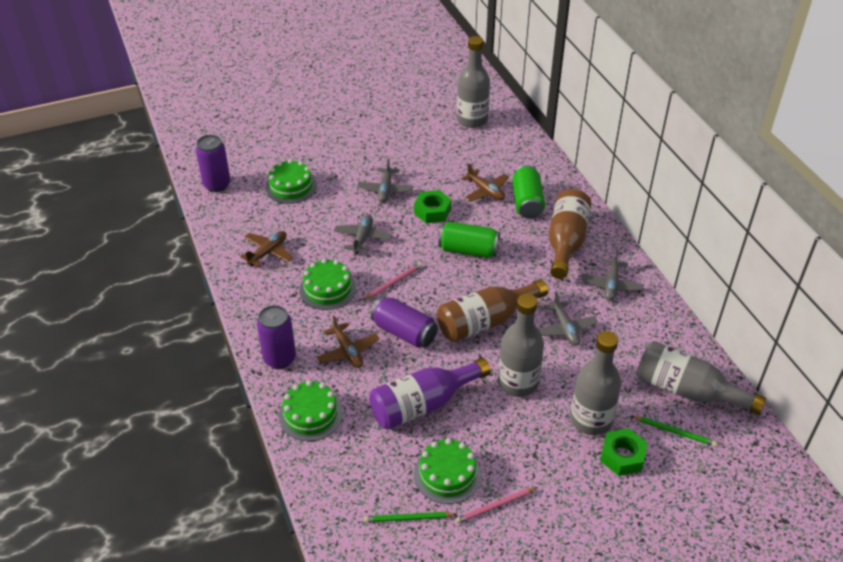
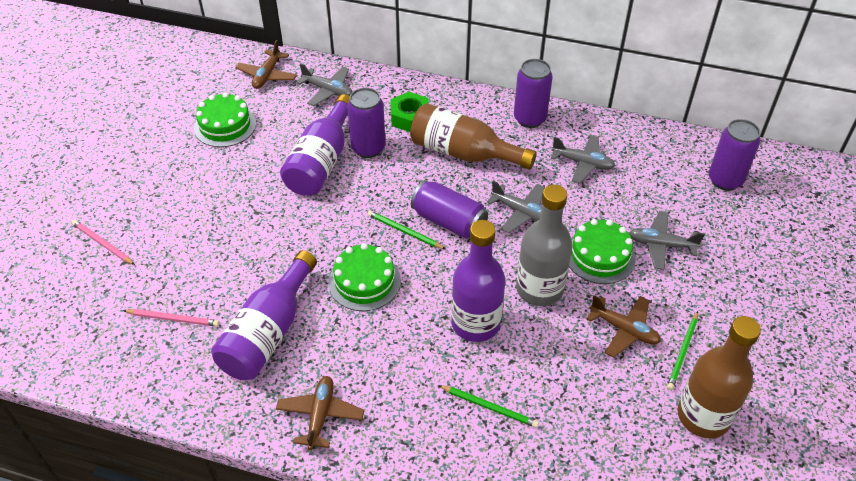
green cake: [265,159,317,204] [279,380,343,441] [299,259,356,310] [414,438,481,504] = 4 -> [194,92,256,147] [328,243,401,311] [569,219,636,284] = 3
green can: [438,221,500,258] [512,165,545,219] = 2 -> none = 0
green nut: [414,190,451,223] [600,428,648,476] = 2 -> [390,92,429,132] = 1
green pencil: [364,512,457,523] [631,416,717,447] = 2 -> [367,210,446,249] [438,385,539,428] [667,311,698,390] = 3
grey bottle: [457,36,490,128] [498,293,544,397] [570,331,621,435] [637,341,766,415] = 4 -> [516,185,572,306] = 1
purple bottle: [369,358,491,430] = 1 -> [211,250,317,380] [280,94,350,196] [451,220,505,342] = 3
purple can: [196,135,231,192] [257,305,296,369] [371,296,438,348] = 3 -> [347,88,385,158] [411,180,488,239] [514,59,553,128] [709,119,760,191] = 4

